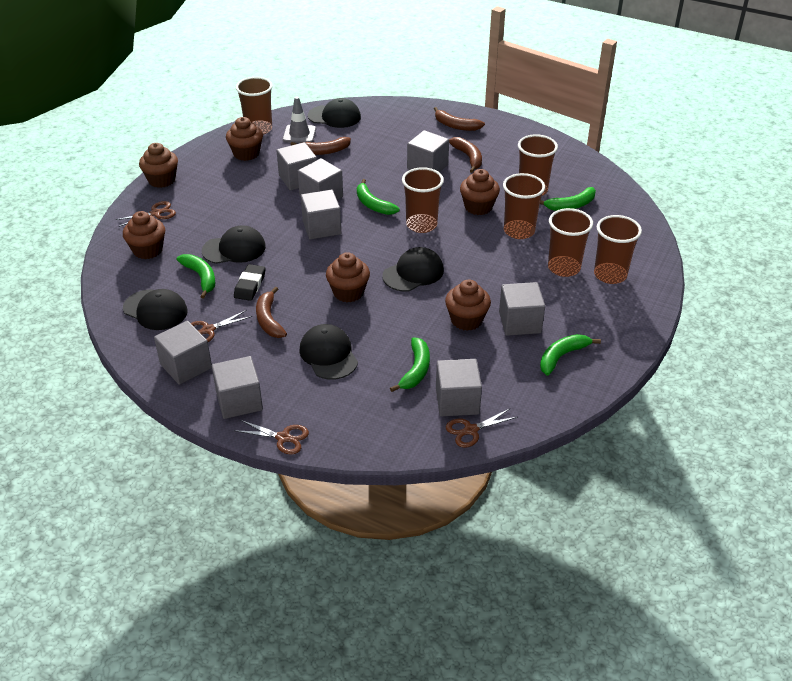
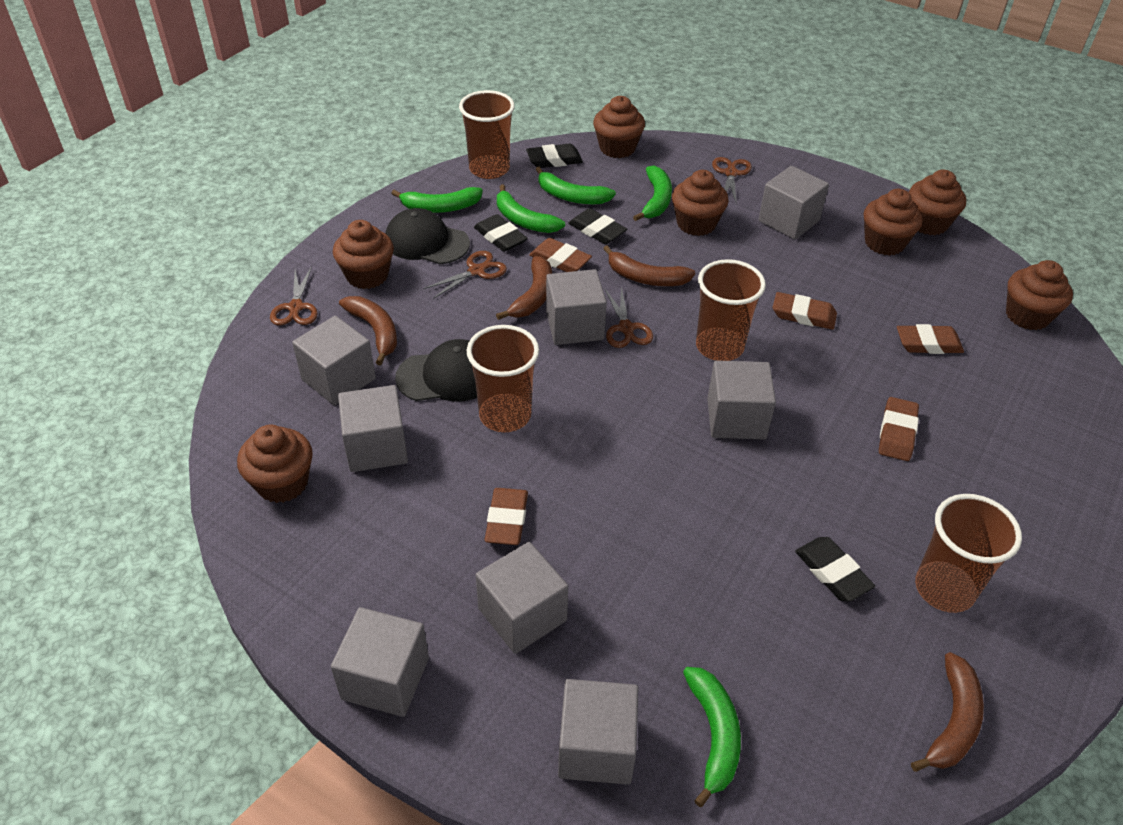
black cap: [123,289,188,330] [202,225,266,264] [299,324,358,380] [308,98,361,128] [382,247,444,292] = 5 -> [385,208,470,264] [395,339,477,402] = 2
black eraser: [234,264,266,301] = 1 -> [474,214,528,252] [526,144,583,168] [568,208,627,244] [795,537,875,602] = 4
brown cup: [236,77,273,135] [402,167,444,233] [503,173,545,239] [518,134,558,196] [548,208,593,277] [594,215,642,284] = 6 -> [459,90,515,179] [467,325,539,432] [696,259,766,361] [915,494,1022,613] = 4
brown cupcake: [123,211,165,259] [139,143,178,188] [226,117,263,161] [326,252,370,302] [445,280,491,331] [460,169,500,215] = 6 -> [237,425,313,503] [333,220,394,289] [593,96,645,158] [672,170,729,236] [864,189,922,256] [909,170,966,235] [1006,260,1073,330] = 7
brown eraser: none = 0 -> [484,488,528,545] [529,238,592,272] [773,292,837,330] [879,397,919,461] [897,324,964,354] = 5
grey traffic cone: [283,97,316,143] = 1 -> none = 0

